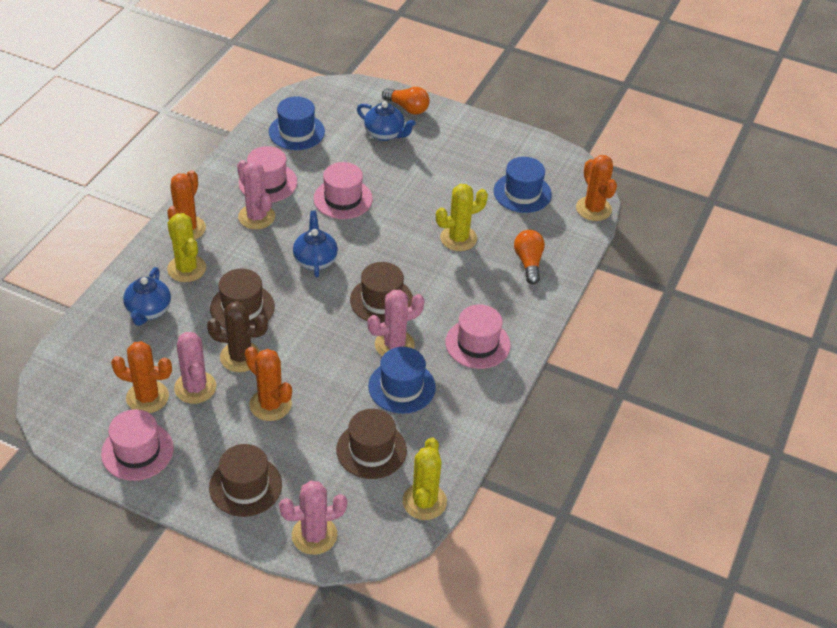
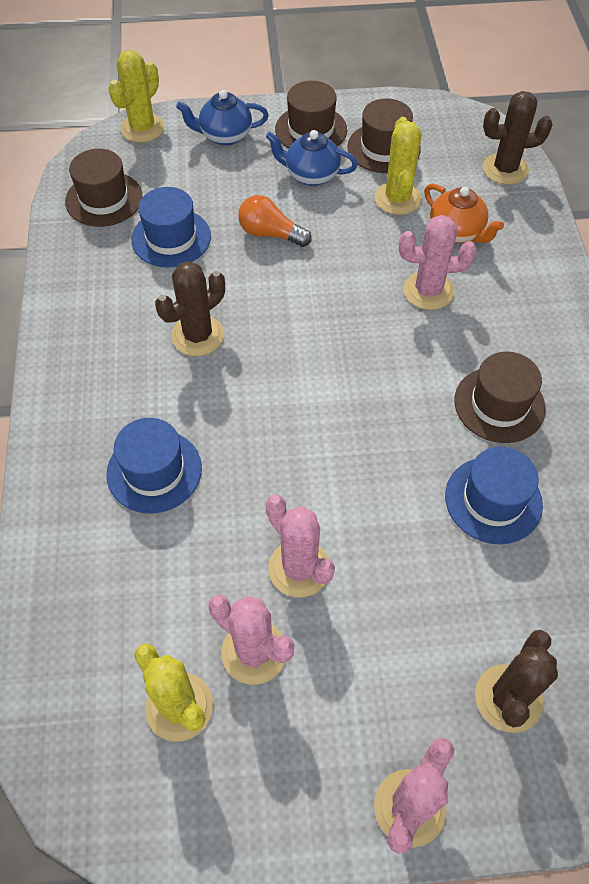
blue teapot: [123,267,171,326] [293,211,338,277] [357,102,416,141] = 3 -> [176,90,269,146] [266,130,358,186] = 2
brown cactus: [207,301,268,372] = 1 -> [155,261,225,356] [475,630,558,733] [483,91,553,185] = 3
orange cactus: [111,341,172,413] [167,170,206,240] [245,347,292,421] [576,155,617,221] = 4 -> none = 0
orange light bulb: [382,87,430,115] [514,230,545,284] = 2 -> [238,195,312,247] = 1
orange teapot: none = 0 -> [424,184,504,243] = 1
pink hat: [101,409,174,481] [239,146,297,202] [313,162,373,219] [445,304,511,369] = 4 -> none = 0

